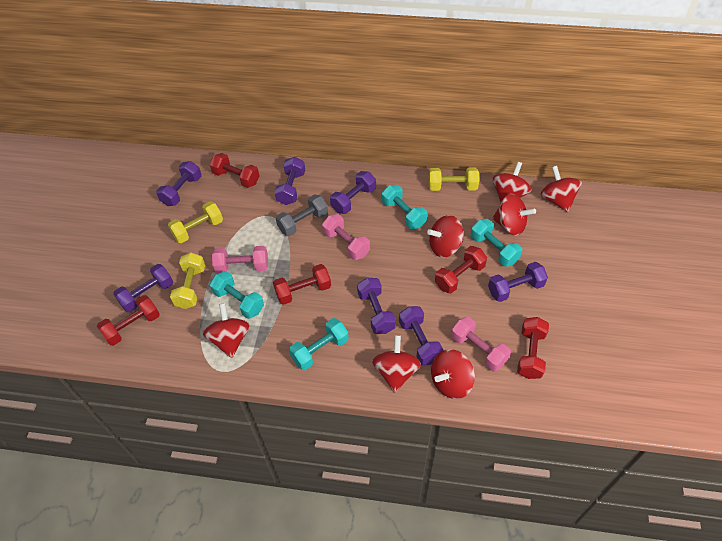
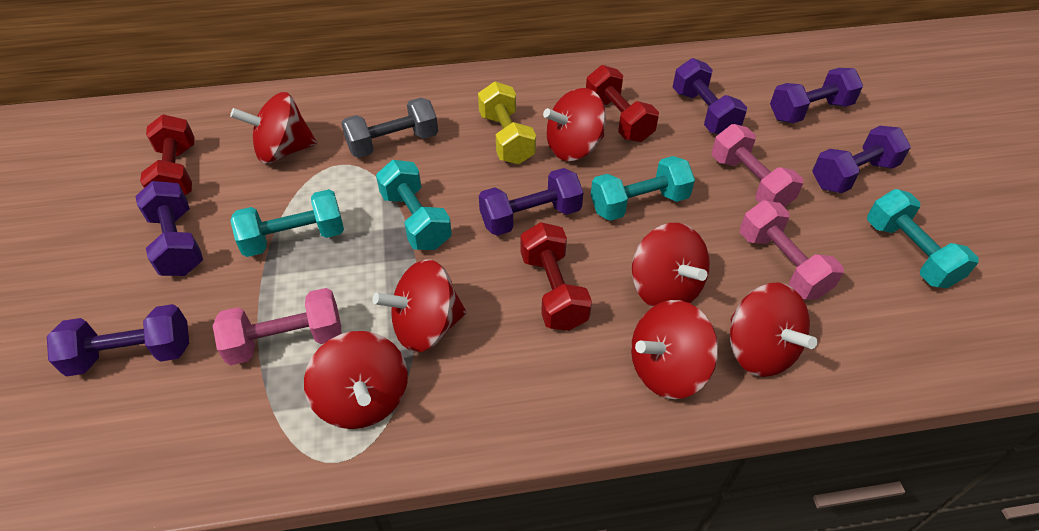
purple dumbbell: [113,264,173,312] [156,161,201,206] [275,157,305,205] [330,171,376,214] [357,278,396,334] [399,306,443,365] [488,262,548,302] = 7 -> [47,304,189,377] [135,181,203,276] [479,168,583,236] [673,58,747,135] [770,68,863,123] [812,126,911,193] = 6
red dumbbell: [97,295,160,346] [210,153,259,188] [273,264,331,305] [435,246,487,293] [517,317,549,379] = 5 -> [140,114,195,196] [520,222,592,331] [586,65,659,142] = 3
yellow dumbbell: [168,201,223,243] [170,253,205,309] [429,167,479,191] = 3 -> [478,82,536,164] = 1

